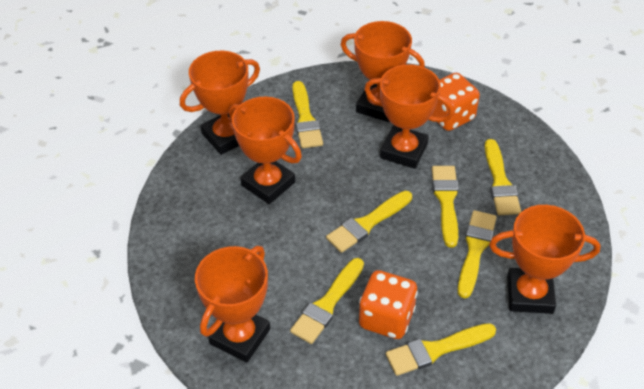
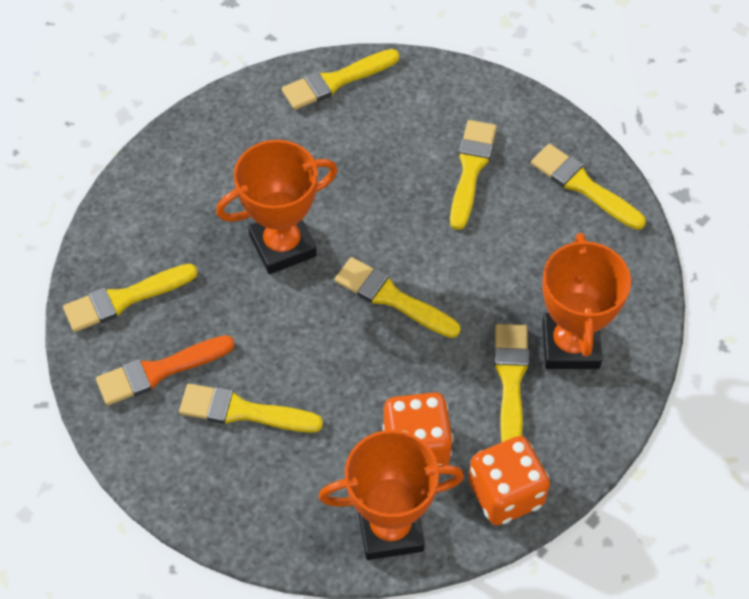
orange brush: none = 0 -> [96,335,235,405] = 1
orange trophy: [180,51,260,155] [195,246,270,363] [229,97,302,204] [341,21,425,122] [364,64,454,169] [489,205,601,314] = 6 -> [216,140,338,274] [318,430,464,560] [542,233,631,369] = 3

